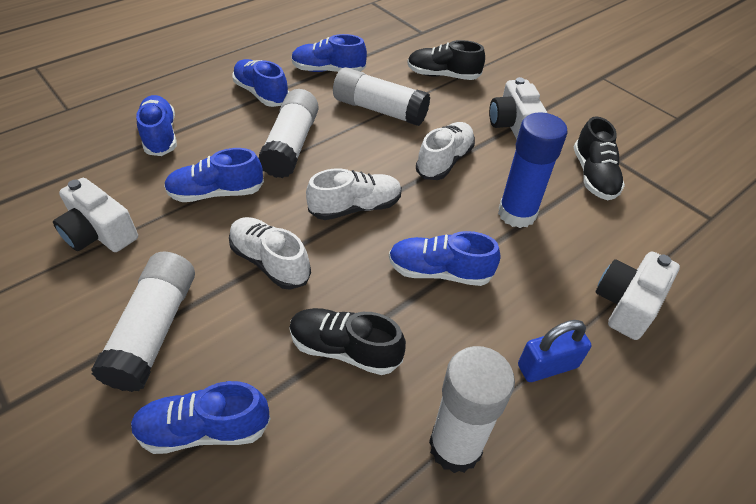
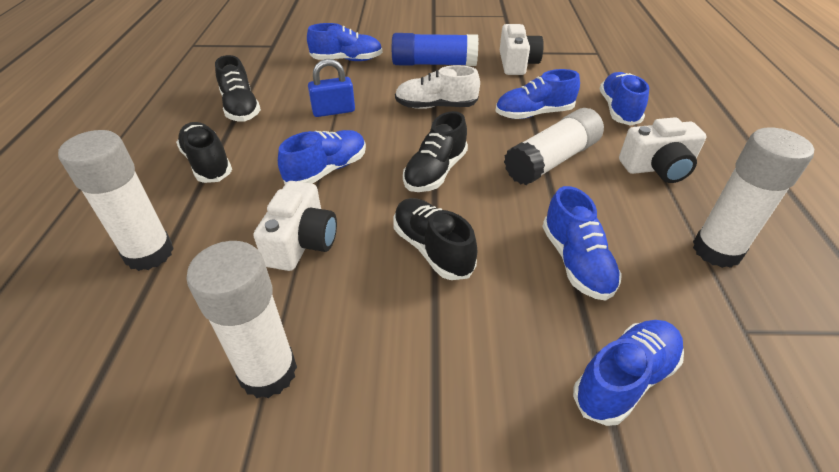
black shoe: [290,308,406,375] [408,40,485,80] [574,116,625,200] = 3 -> [176,122,232,183] [215,55,261,122] [393,198,477,280] [403,111,468,192] = 4
white shoe: [229,217,311,290] [306,168,402,220] [416,122,475,180] = 3 -> [395,65,480,109] = 1

